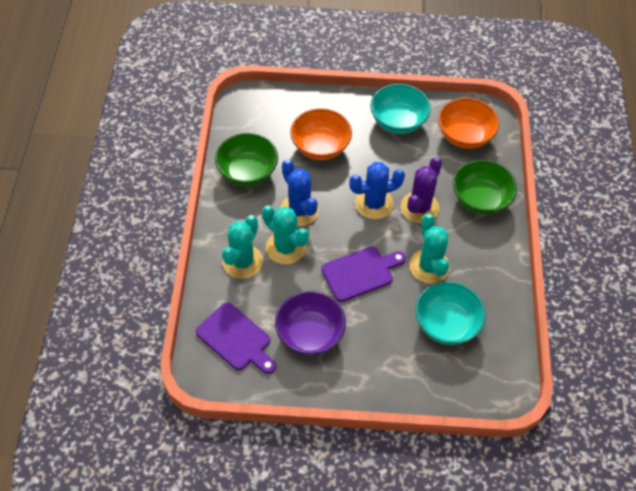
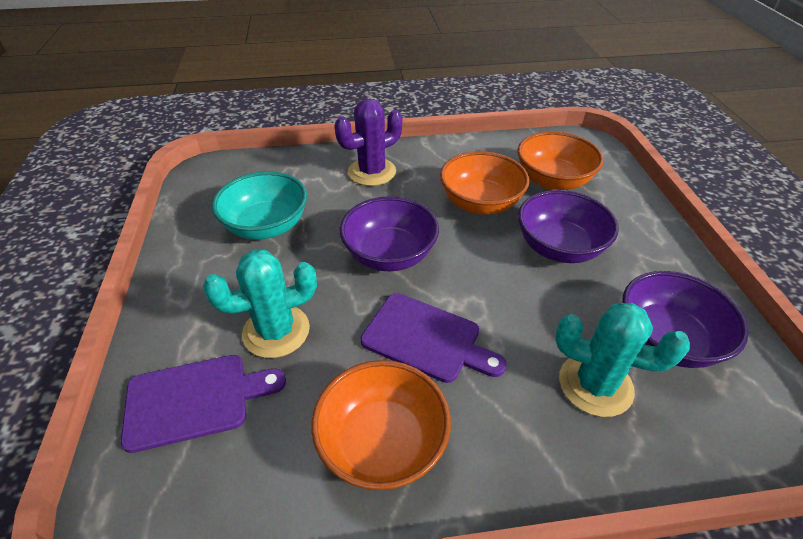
blue cactus: [280,159,319,226] [349,162,405,219] = 2 -> none = 0
green bowl: [215,133,278,186] [453,160,517,215] = 2 -> none = 0
orange bowl: [290,108,352,160] [438,98,499,149] = 2 -> [311,360,451,490] [440,151,529,214] [518,131,604,190] = 3
purple bowl: [275,291,346,355] = 1 -> [340,196,439,271] [518,190,619,263] [622,271,749,368] = 3
turquoise bowl: [370,84,431,134] [415,281,486,345] = 2 -> [212,171,307,240] = 1
turquoise cactus: [222,215,263,279] [262,205,309,264] [409,214,450,284] = 3 -> [203,250,317,358] [555,303,690,417] = 2

